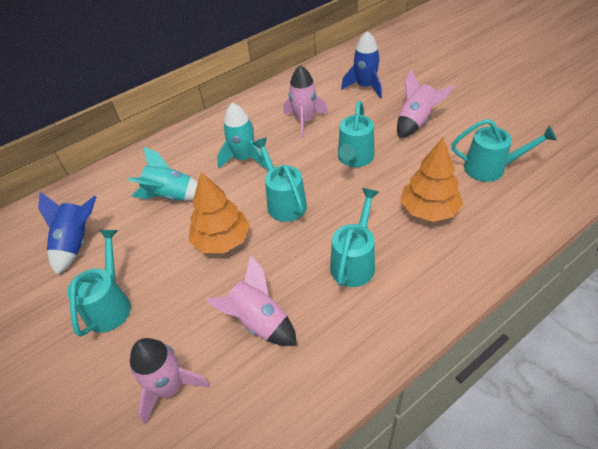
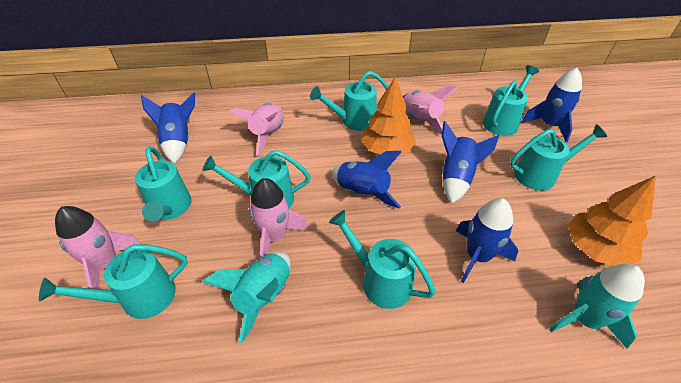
blue rocket: [38,192,96,275] [341,31,382,98] = 2 -> [141,93,195,164] [332,151,401,209] [442,121,499,204] [456,198,518,283] [522,68,582,142] = 5
turquoise watering can: [67,230,131,337] [252,137,307,222] [330,188,379,287] [338,101,374,167] [452,119,557,182] = 5 -> [39,244,188,319] [135,146,192,222] [202,150,311,209] [310,71,389,131] [329,210,436,309] [483,65,539,136] [510,124,607,191] = 7

